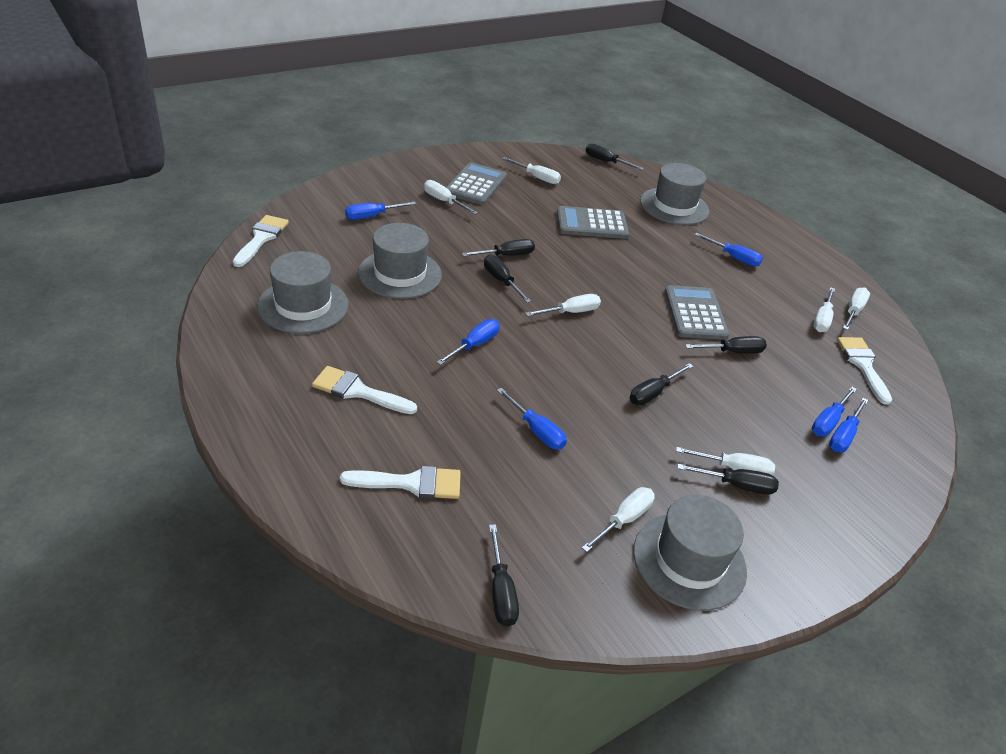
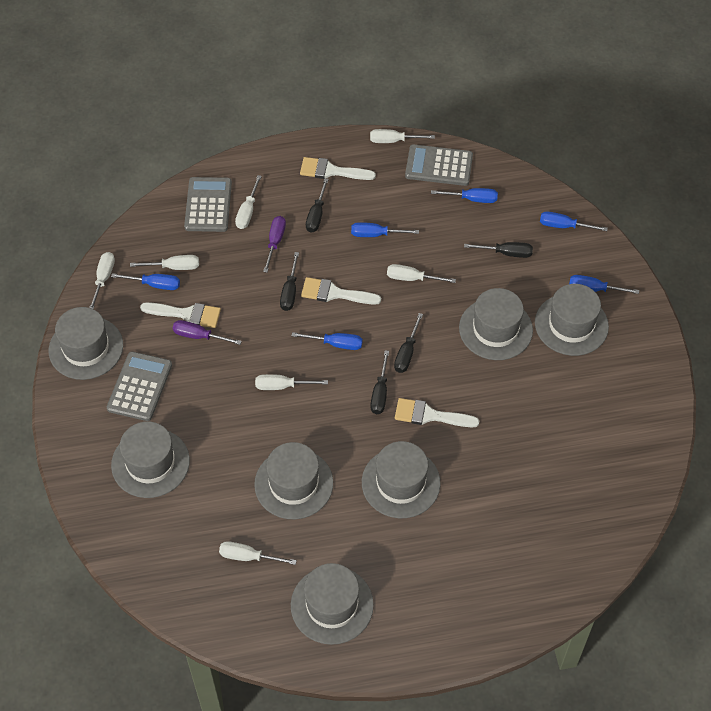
black screwdriver: [462,239,535,256] [484,255,531,303] [489,524,519,627] [586,143,644,170] [629,363,694,405] [677,464,779,494] [685,336,767,354] = 7 -> [280,252,299,311] [306,178,329,233] [370,350,389,414] [394,313,423,373] [464,242,533,258] = 5
grey hat: [257,251,348,334] [358,223,442,299] [633,495,747,611] [640,163,709,225] = 4 -> [49,307,123,380] [111,421,190,498] [254,442,333,519] [291,563,374,645] [362,441,441,518] [459,288,533,360] [535,284,609,356] = 7
purple screwdriver: none = 0 -> [173,320,242,345] [263,216,286,273] = 2

